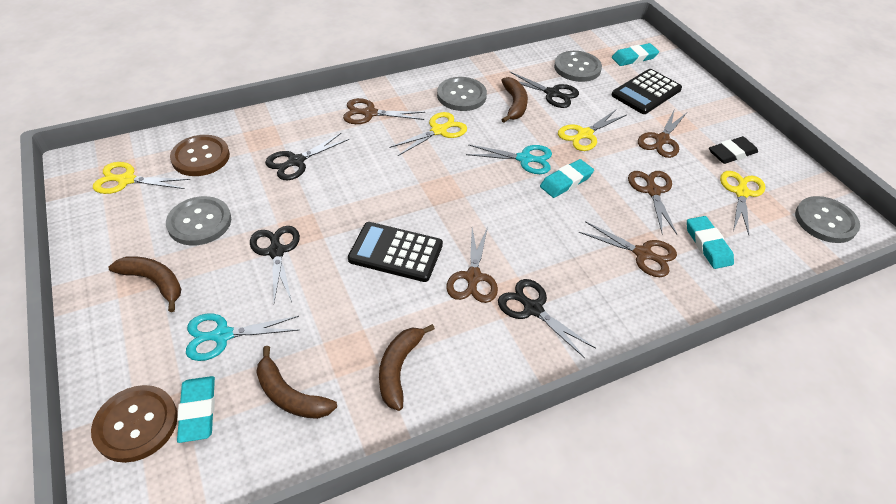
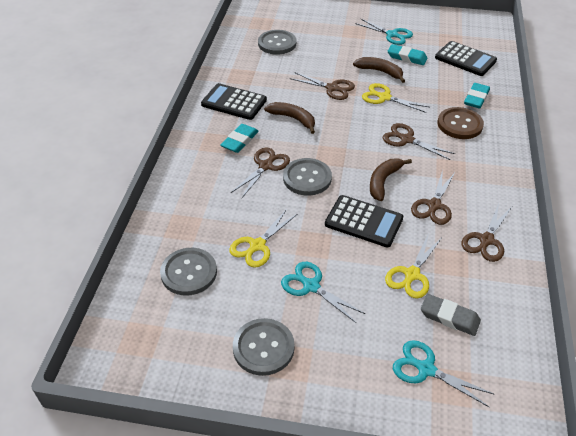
black calculator: [348,222,443,282] [611,69,682,114] = 2 -> [201,83,267,120] [325,195,403,247] [435,41,497,76] = 3
black eraser: [709,136,758,164] = 1 -> none = 0
black scissors: [250,226,300,302] [265,133,349,180] [498,279,596,358] [510,72,579,108] = 4 -> none = 0
brown banana: [108,256,181,312] [256,346,337,419] [379,324,435,411] [501,77,528,123] = 4 -> [264,102,315,134] [353,57,405,83] [370,158,412,201] = 3
brown button: [91,385,178,463] [170,135,230,176] = 2 -> [438,107,484,139] = 1
grey eraser: none = 0 -> [421,294,481,336] = 1
turquoise eraser: [177,376,215,443] [540,159,594,198] [612,43,659,66] [687,216,734,269] = 4 -> [221,124,259,153] [388,44,428,65] [464,83,490,109] = 3
turquoise scissors: [186,314,299,361] [466,144,552,174] = 2 -> [281,262,365,323] [355,19,413,45] [393,340,495,407] = 3
yellow scissors: [93,162,190,194] [389,112,467,156] [558,110,627,151] [720,171,765,235] = 4 -> [229,209,297,268] [362,83,429,113] [385,233,441,299] = 3

